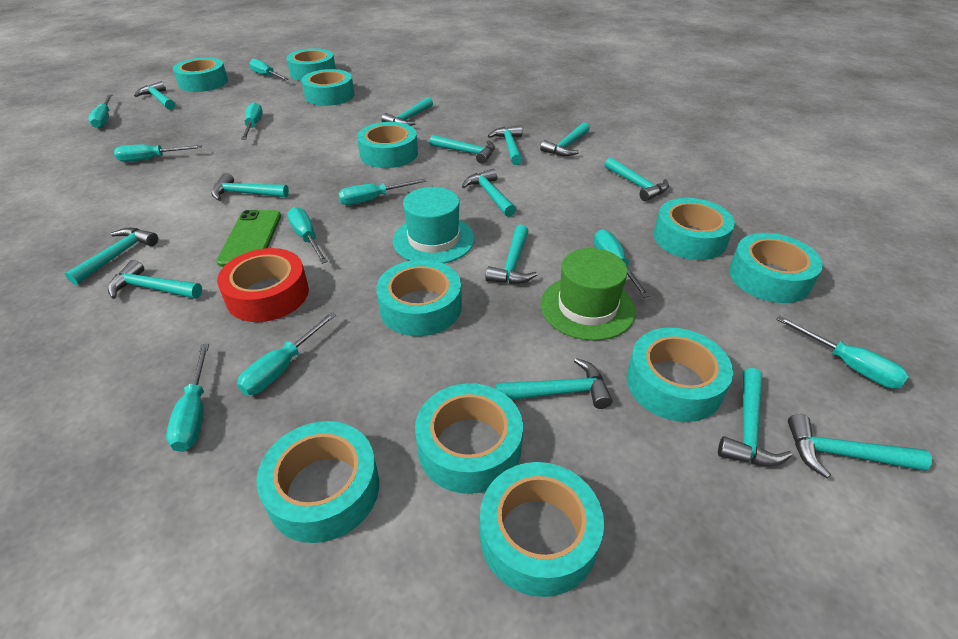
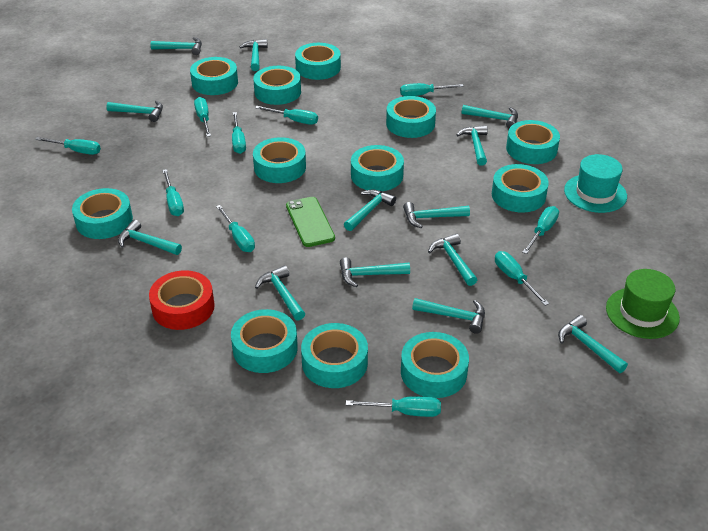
turquoise hammer: [65,228,158,285] [108,260,202,299] [134,81,175,110] [211,173,289,201] [381,97,433,126] [430,135,495,164] [462,169,516,217] [485,225,537,284] [488,125,523,165] [495,358,613,409] [540,122,590,156] [605,157,669,201] [718,368,792,466] [788,414,932,478] = 14 -> [106,100,163,122] [118,220,182,255] [150,37,202,55] [240,39,268,71] [255,265,305,321] [340,257,410,287] [344,189,396,231] [403,202,470,228] [412,298,485,334] [428,234,477,286] [456,125,488,166] [462,105,518,128] [558,315,628,373] = 13
turquoise tape: [173,57,228,92] [257,421,379,543] [286,48,336,81] [301,69,354,106] [357,122,418,168] [376,260,462,336] [415,383,523,494] [480,462,604,597] [626,327,733,422] [654,198,735,260] [729,233,823,303] = 11 -> [72,188,133,239] [190,57,238,95] [231,309,298,373] [253,66,301,105] [253,137,306,183] [295,43,341,80] [301,323,368,388] [351,145,404,191] [386,96,436,138] [401,332,469,398] [492,164,549,213] [506,120,560,164] = 12

